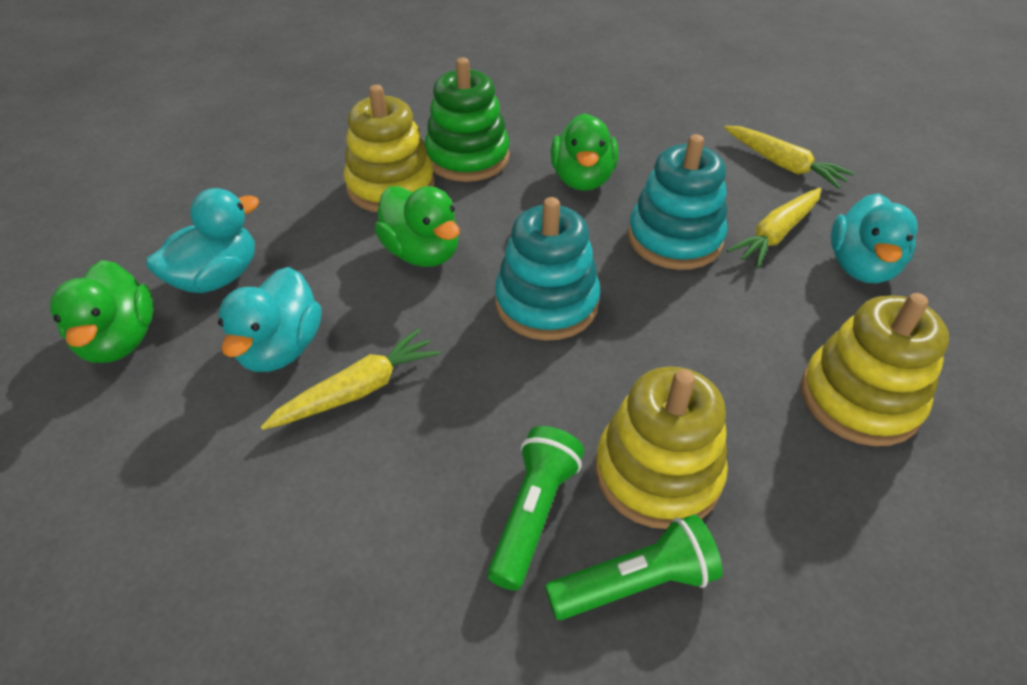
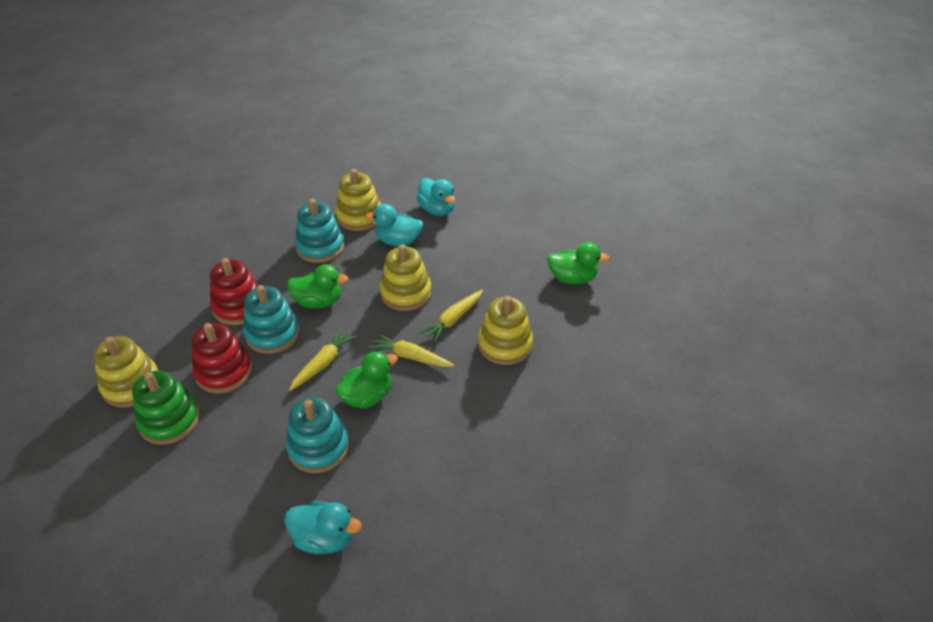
green flashlight: [487,426,584,591] [545,515,723,620] = 2 -> none = 0
red stacking toy: none = 0 -> [192,323,252,394] [210,258,259,325] = 2
turquoise stacking toy: [495,197,600,341] [628,134,728,270] = 2 -> [243,285,300,354] [286,397,349,473] [295,199,345,263] = 3
yellow stacking toy: [344,85,434,212] [595,366,728,529] [801,293,949,446] = 3 -> [94,336,159,408] [335,169,381,231] [380,244,432,311] [478,296,533,365] = 4

